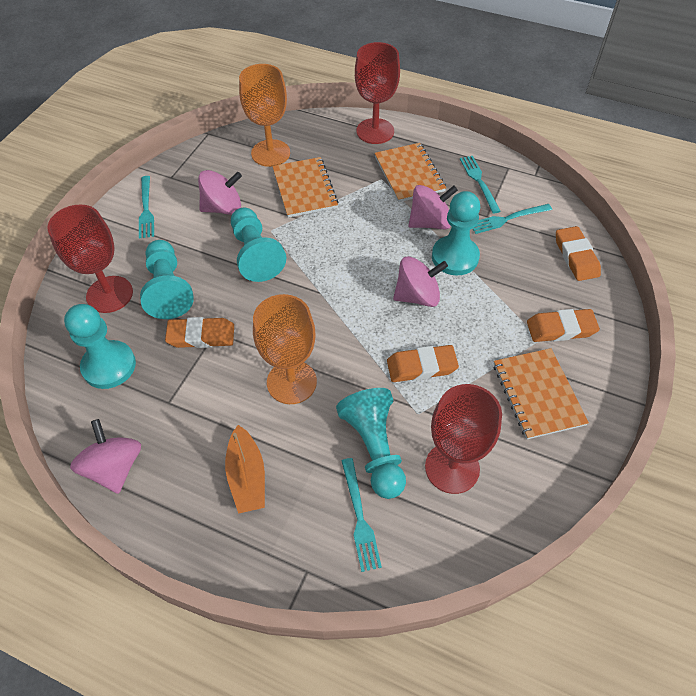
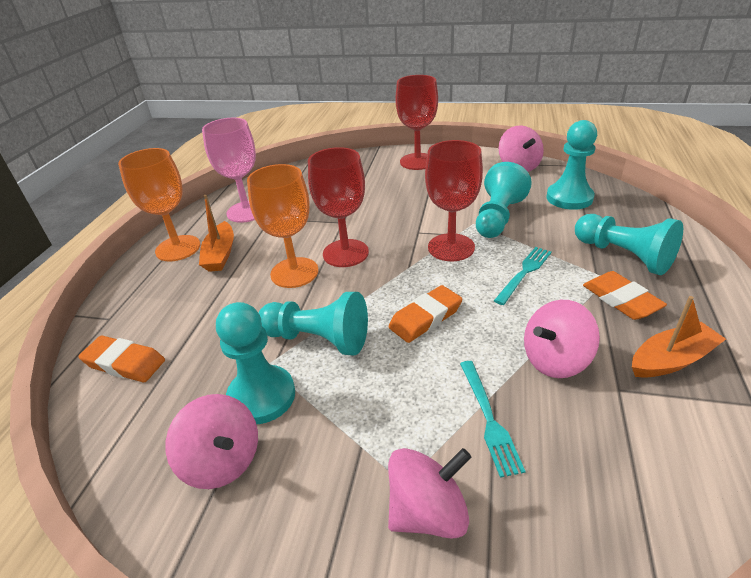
orange boat: [225,425,265,514] = 1 -> [199,195,234,272] [632,296,726,378] = 2
orange eraser: [165,317,234,348] [387,345,459,382] [527,309,600,342] [556,226,601,281] = 4 -> [78,336,165,382] [389,285,463,343] [583,271,667,320] = 3
orange notebook: [272,157,339,218] [374,143,446,202] [494,348,589,439] = 3 -> none = 0
pink goblet: none = 0 -> [202,118,256,223] = 1
turquoise fork: [139,176,154,239] [341,458,382,572] [460,156,501,213] [473,204,552,234] = 4 -> [460,361,526,478] [494,247,552,305] = 2

